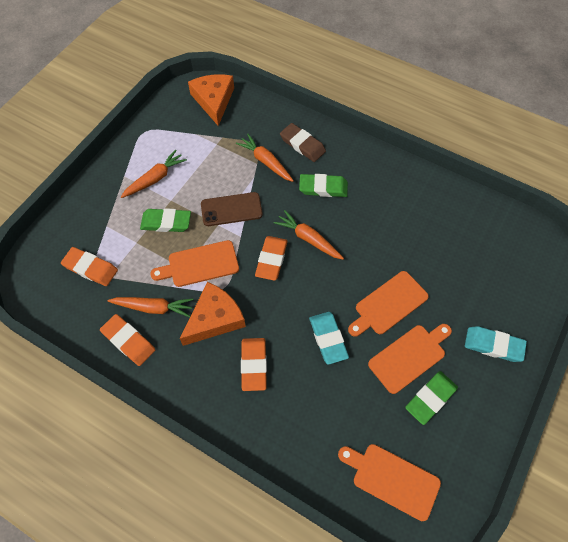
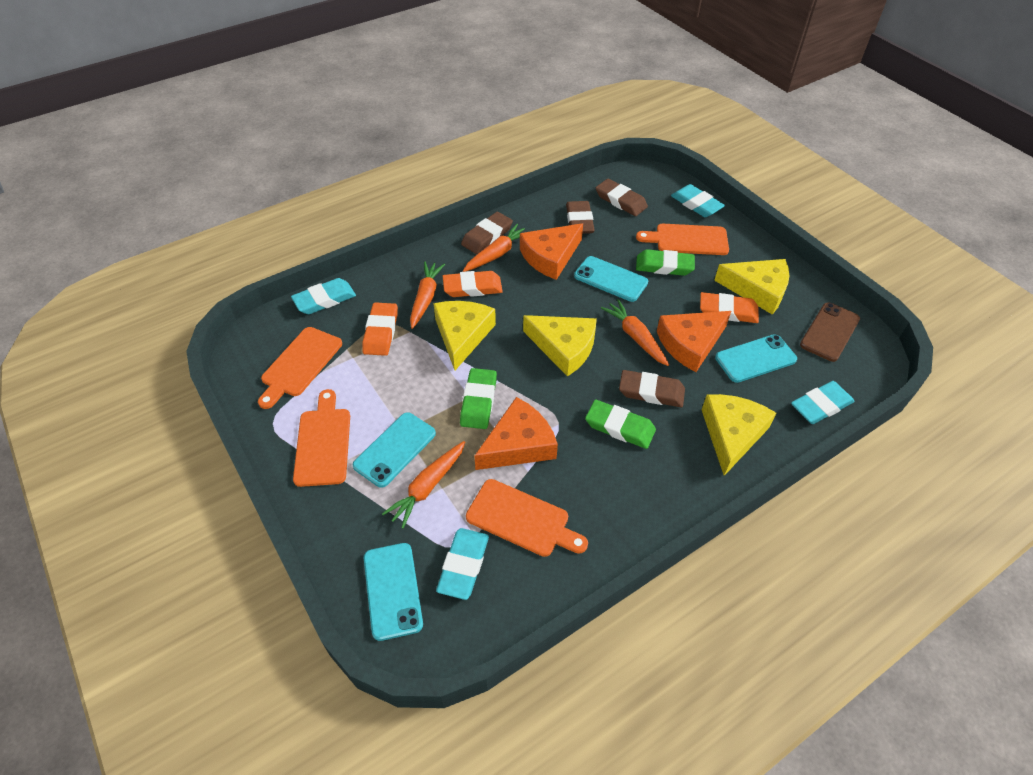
brown eraser: [280,123,326,162] = 1 -> [461,212,513,254] [566,201,595,234] [596,179,648,216] [619,370,685,407] = 4
orange cheese: [180,282,246,346] [188,74,234,126] = 2 -> [474,397,558,470] [520,223,583,280] [657,311,731,372] = 3
orange eraser: [61,247,118,286] [100,314,155,366] [241,338,267,391] [255,236,288,281] = 4 -> [362,302,398,356] [443,271,503,297] [700,292,759,323] = 3
turquoise eraser: [309,312,349,365] [465,326,527,362] = 2 -> [291,278,356,314] [436,528,489,600] [671,184,725,217] [791,381,855,424] = 4
turquoise phone: none = 0 -> [353,412,436,488] [364,543,423,641] [574,256,648,302] [715,334,797,383] = 4
yellow cheese: none = 0 -> [433,301,496,370] [523,315,597,376] [702,394,776,476] [714,259,789,315] = 4

